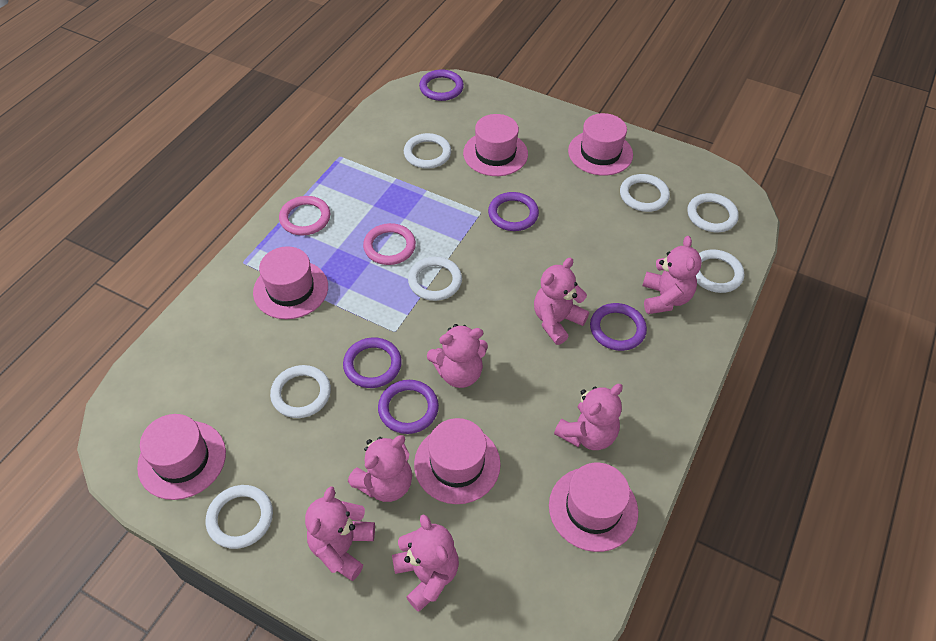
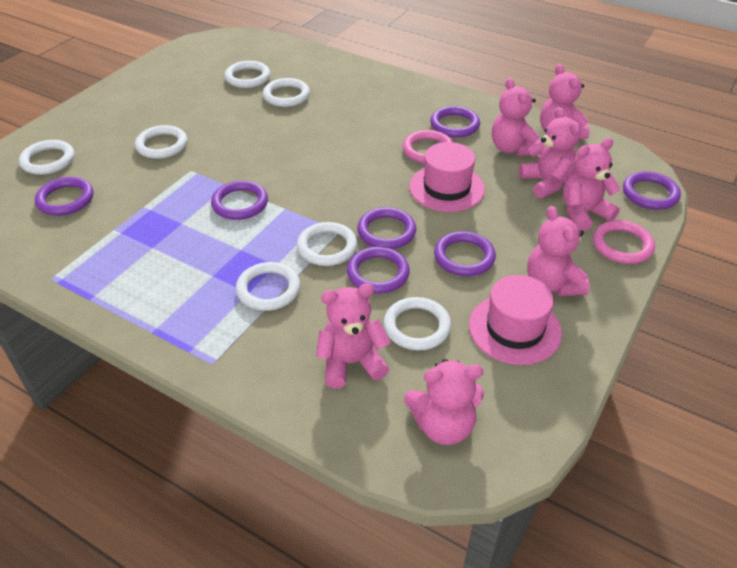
pink hat: [137,414,226,500] [253,246,328,319] [414,418,501,504] [463,114,528,176] [549,463,638,552] [568,113,633,176] = 6 -> [409,142,485,212] [469,275,562,365] = 2
purple ring: [343,337,402,388] [378,380,439,434] [419,69,464,101] [488,192,539,231] [590,303,647,351] = 5 -> [35,177,93,216] [211,181,268,220] [347,247,410,294] [357,207,416,249] [430,106,480,138] [434,231,496,276] [623,171,681,210] = 7

